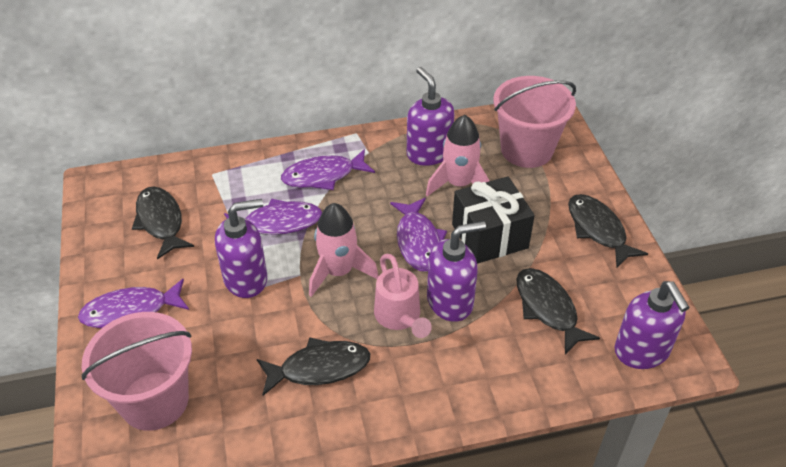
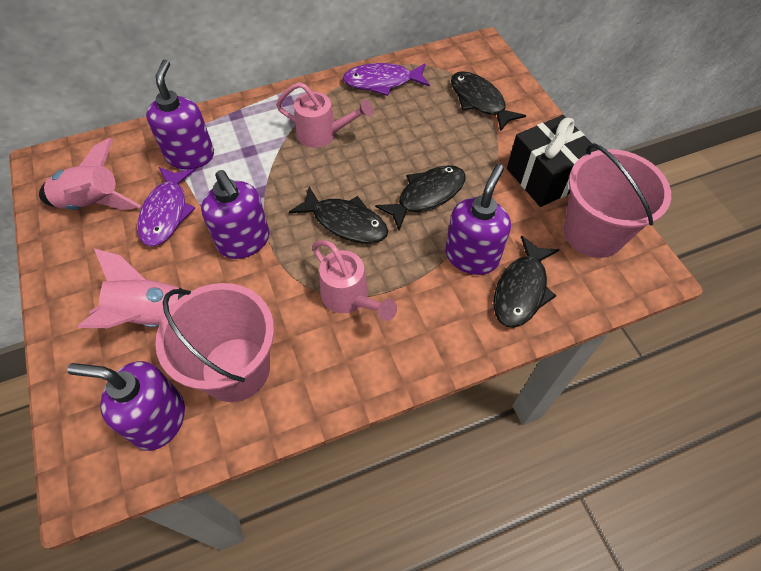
pink watering can: [374,254,432,338] = 1 -> [276,82,373,148] [312,240,397,321] = 2
purple fish: [78,279,189,328] [224,198,322,235] [281,149,375,190] [390,198,447,272] = 4 -> [137,167,195,247] [343,63,430,96] = 2

